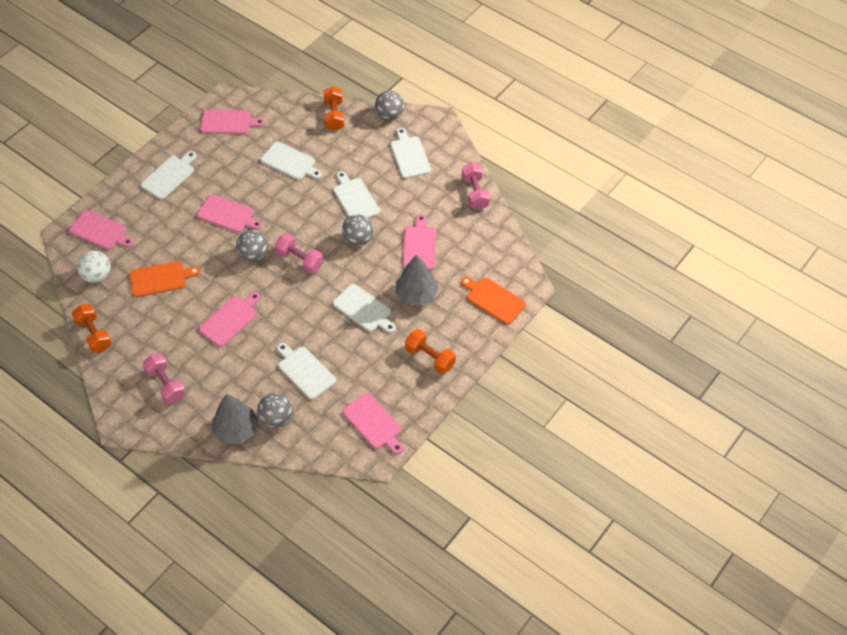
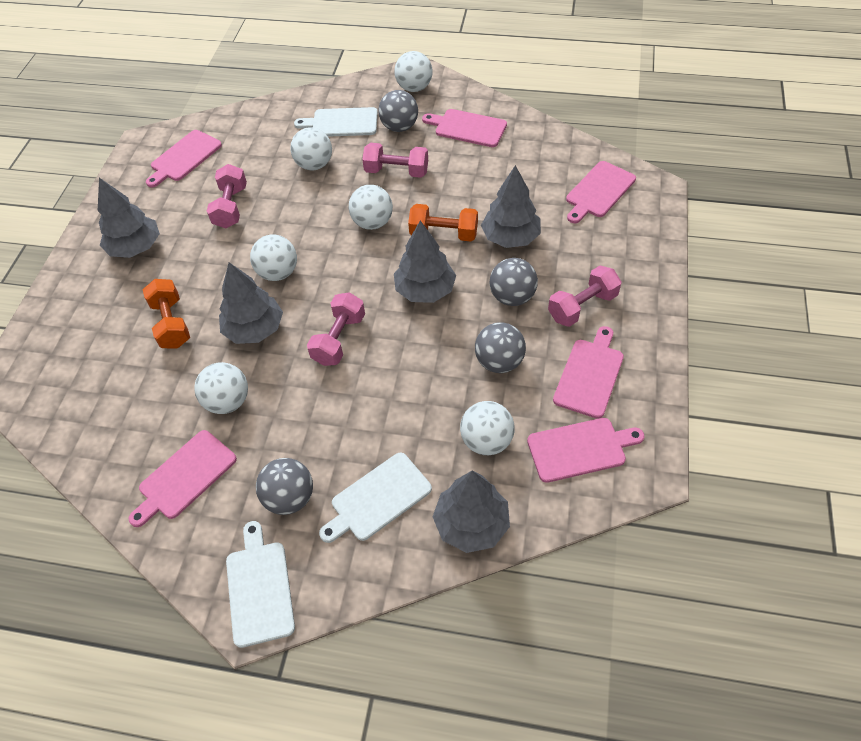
grey tree: [212,394,259,444] [396,254,439,306] = 2 -> [98,178,160,258] [219,262,283,344] [394,221,456,303] [433,471,510,553] [481,165,541,248] = 5
orange cutting board: [130,261,200,297] [461,277,526,325] = 2 -> none = 0
orange dumbbell: [72,304,112,353] [323,86,345,131] [405,329,456,374] = 3 -> [143,279,190,348] [408,204,478,241] = 2
pink dumbbell: [143,353,186,404] [275,233,324,274] [462,163,490,210] = 3 -> [207,164,247,228] [307,292,365,366] [362,143,428,178] [548,266,622,327] = 4
white ball: [77,251,111,283] = 1 -> [194,362,248,414] [250,234,297,281] [290,127,332,170] [348,185,393,230] [394,51,433,92] [460,401,515,455] = 6
white cutting board: [141,151,196,199] [261,142,322,180] [277,343,336,400] [333,171,380,218] [333,284,396,333] [391,128,431,179] = 6 -> [226,521,295,648] [294,107,378,137] [319,453,432,543] = 3

